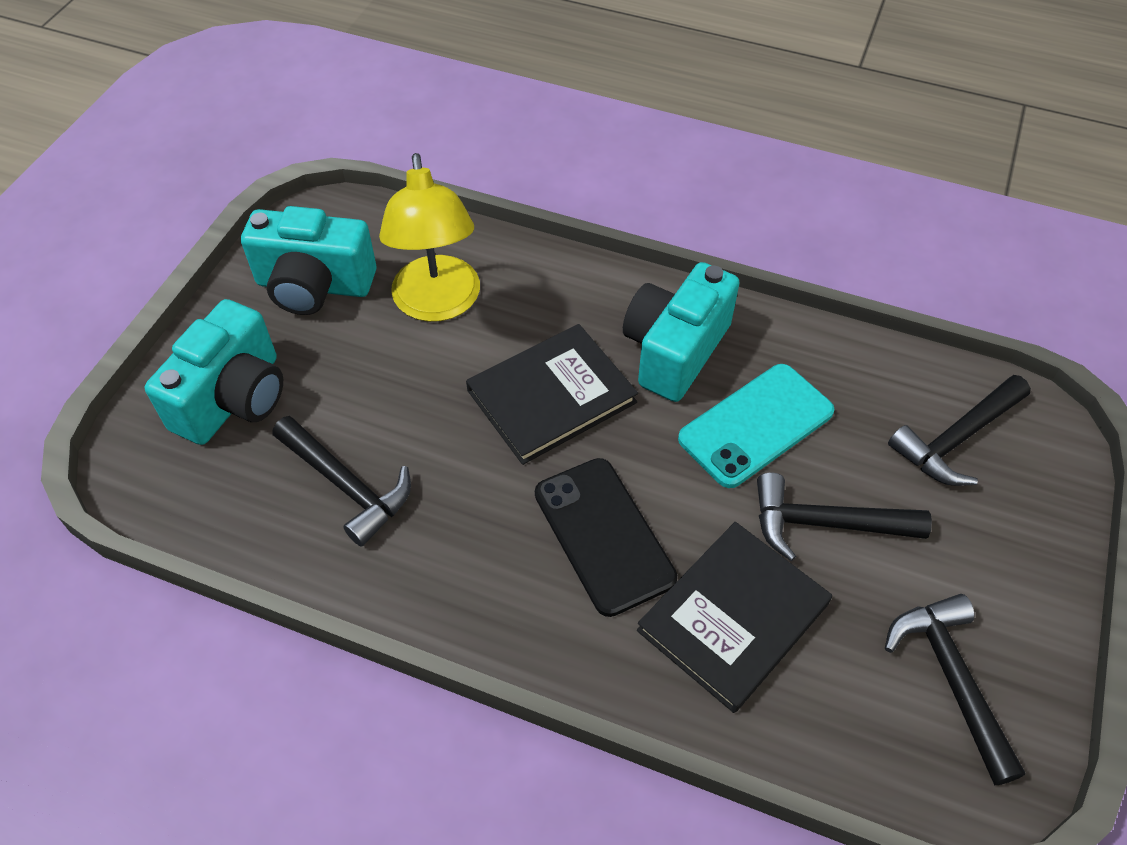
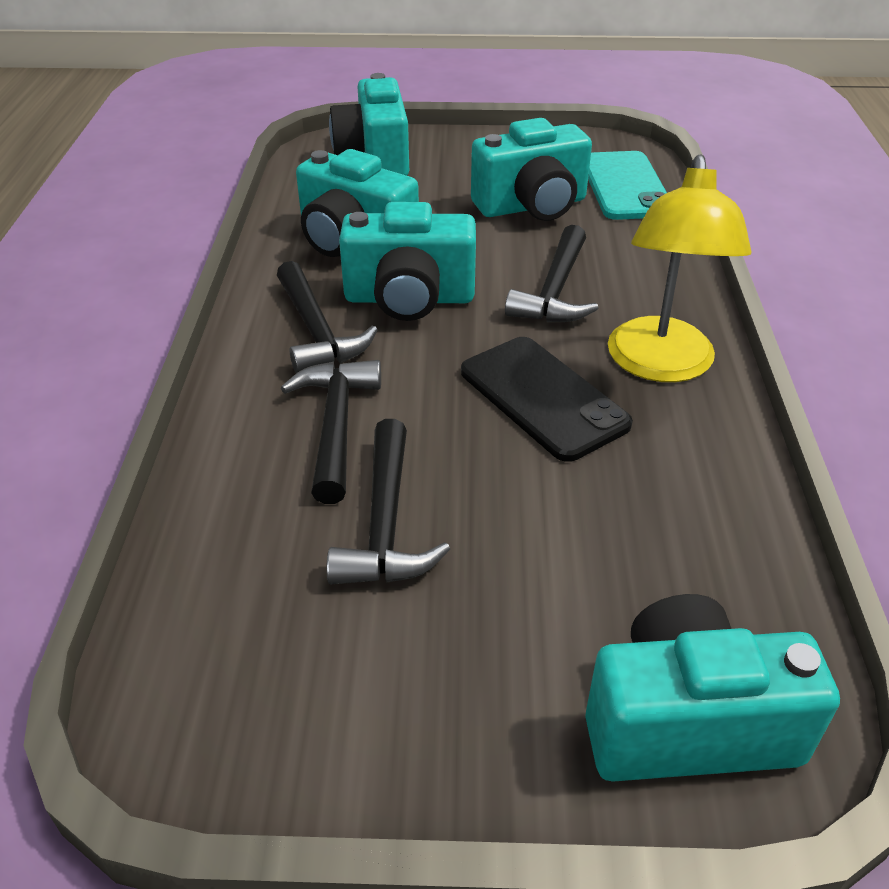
black book: [466,324,638,465] [637,522,832,713] = 2 -> none = 0
turquoise camera: [145,299,283,445] [241,206,377,315] [623,262,740,402] = 3 -> [296,149,419,257] [329,73,409,176] [339,202,476,321] [471,118,592,221] [585,594,840,782] = 5

